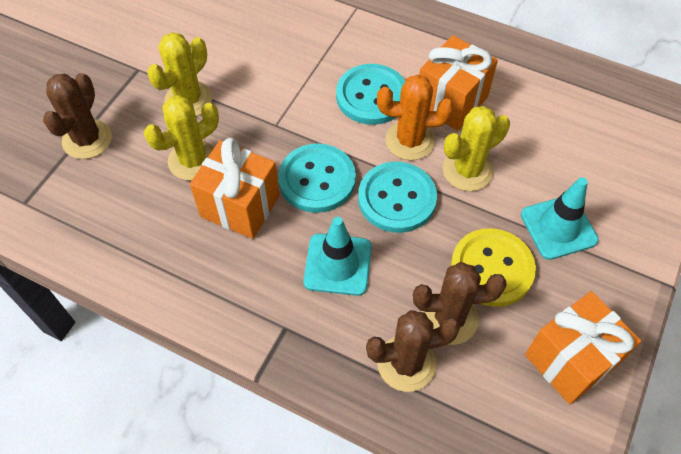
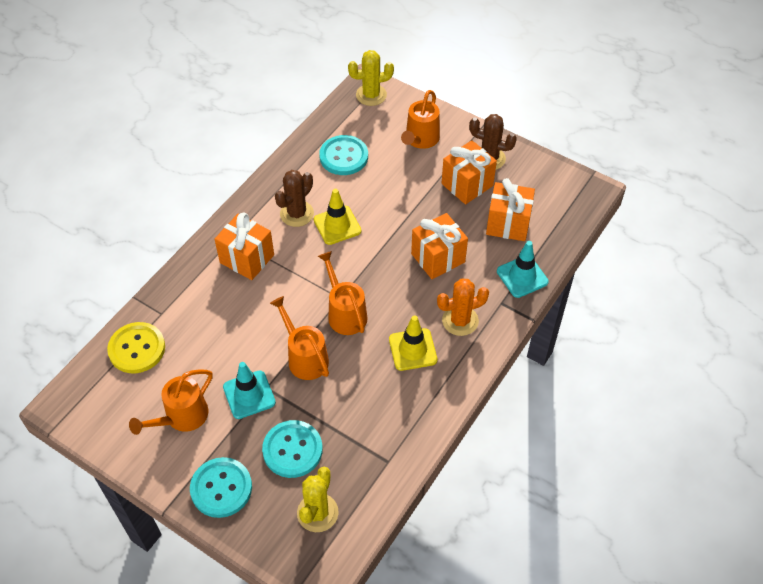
brown cactus: [43,73,112,159] [366,310,460,392] [413,262,507,345] = 3 -> [275,170,314,227] [469,114,517,170] = 2
orange gift: [190,138,280,239] [419,35,498,131] [525,291,641,404] = 3 -> [214,212,274,280] [411,213,468,279] [442,140,497,204] [486,178,535,241] = 4
orange watering can: none = 0 -> [129,369,213,435] [270,296,329,380] [318,251,368,335] [401,90,440,149] = 4
yellow cactus: [144,95,219,181] [147,32,212,116] [443,106,510,191] = 3 -> [297,467,339,532] [348,50,394,106] = 2
yellow traffic cone: none = 0 -> [314,189,361,245] [389,315,437,371] = 2

